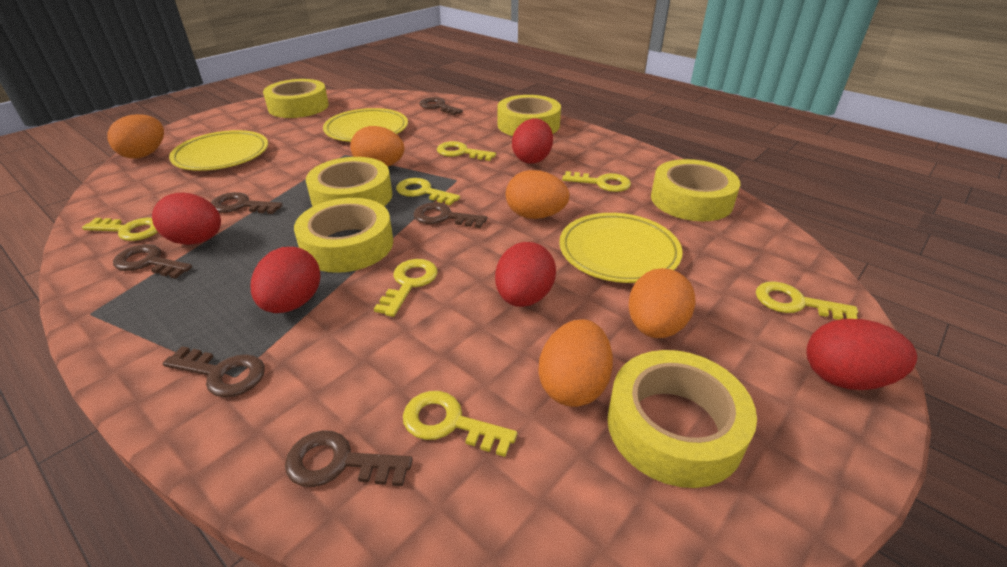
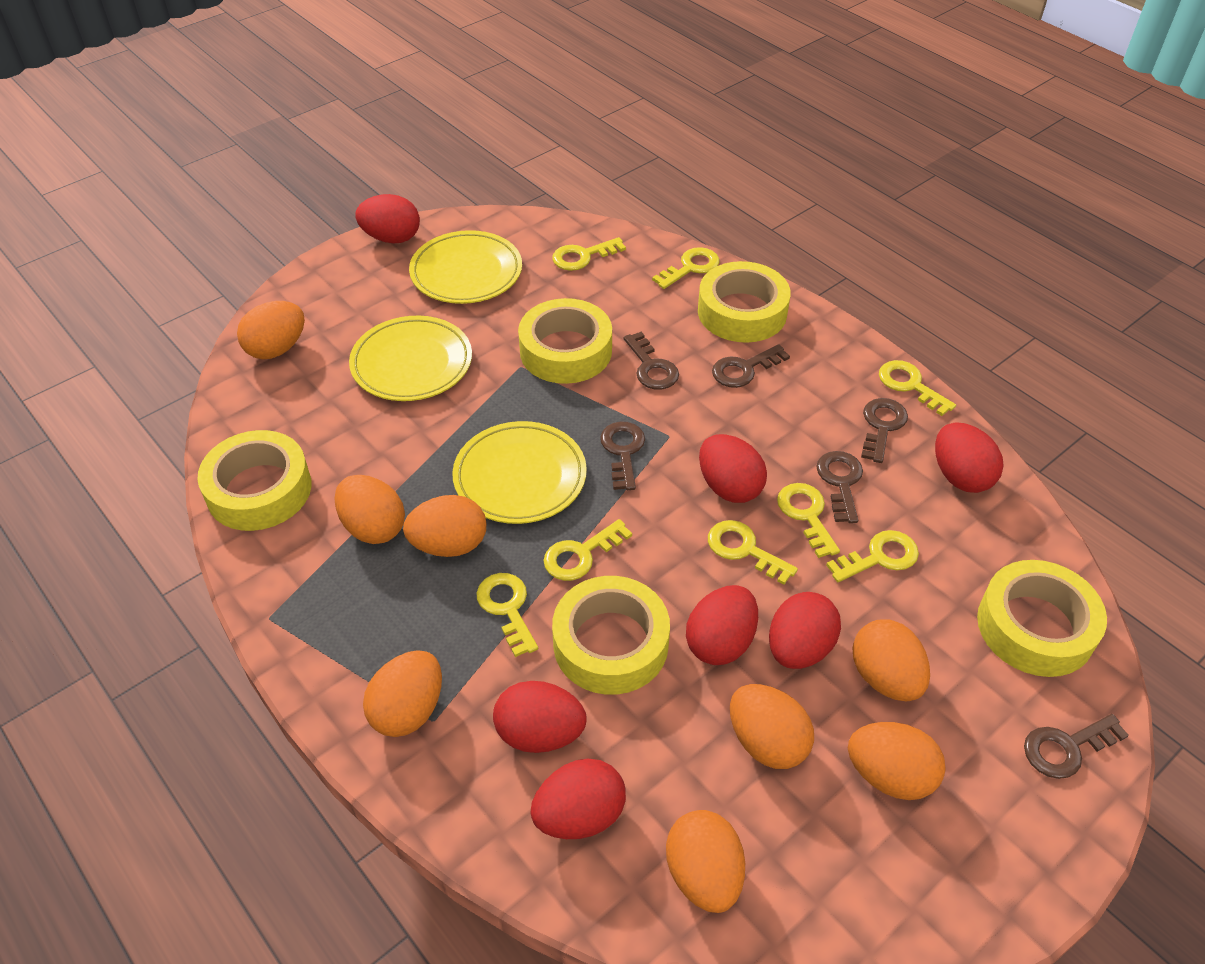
orange egg: [107,114,164,159] [350,126,405,167] [506,170,569,219] [539,319,613,407] [629,268,696,338] = 5 -> [237,301,305,359] [334,475,405,544] [363,650,442,737] [403,495,486,557] [666,810,745,913] [730,684,814,769] [848,722,946,800] [852,620,930,701] = 8
red egg: [152,193,221,245] [251,247,321,313] [495,242,556,307] [512,118,553,164] [806,319,917,390] = 5 -> [355,194,420,244] [493,681,586,753] [530,759,626,839] [686,585,758,665] [699,434,767,503] [769,592,841,669] [935,423,1004,493] = 7
yellow key: [82,218,158,241] [374,259,438,317] [396,178,460,205] [403,391,517,457] [437,141,496,161] [562,171,631,192] [756,282,858,320] = 7 -> [476,573,538,657] [543,519,632,581] [552,237,626,271] [652,247,719,289] [708,520,798,585] [777,483,840,558] [826,530,919,582] [879,360,956,416] = 8
yellow tape: [263,79,329,118] [294,198,393,273] [306,157,392,206] [497,95,561,136] [607,350,757,488] [651,159,740,221] = 6 -> [197,430,311,531] [518,298,612,384] [552,576,670,695] [698,261,791,343] [977,560,1107,677] = 5

